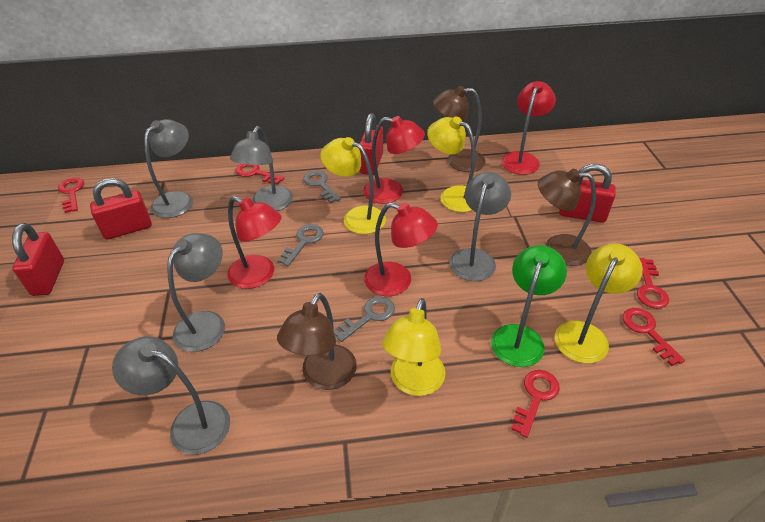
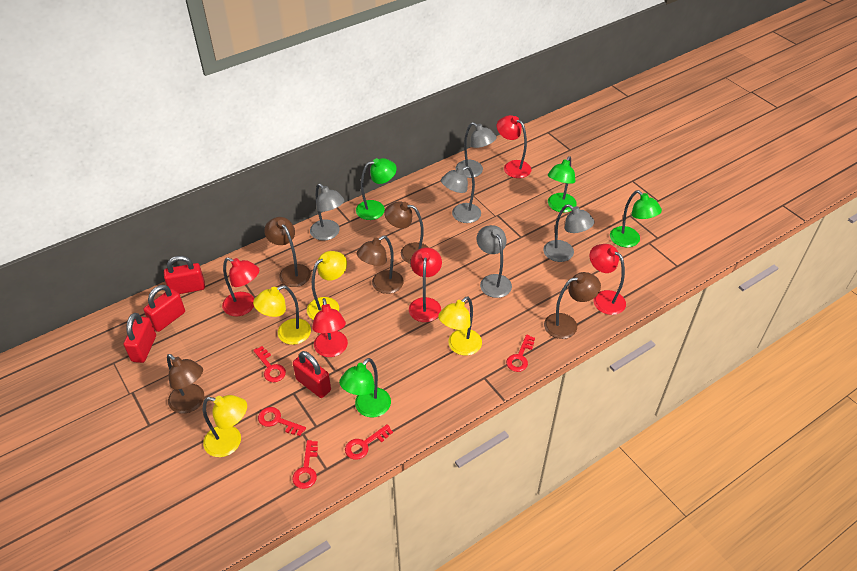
brown lamp: [277,293,357,390] [433,86,486,172] [538,169,596,266] = 3 -> [167,354,204,414] [264,217,311,287] [357,236,404,294] [384,201,429,264] [544,272,601,339] = 5
green lamp: [491,245,567,367] = 1 -> [339,358,391,417] [356,158,397,220] [548,156,577,213] [610,190,662,247] = 4
grey key: [278,224,324,266] [303,170,341,203] [334,296,395,342] = 3 -> none = 0
red lamp: [227,196,282,289] [363,116,425,204] [364,202,438,296] [501,81,556,175] = 4 -> [222,257,259,316] [312,298,348,357] [409,247,442,322] [497,115,531,178] [590,244,626,315] = 5

